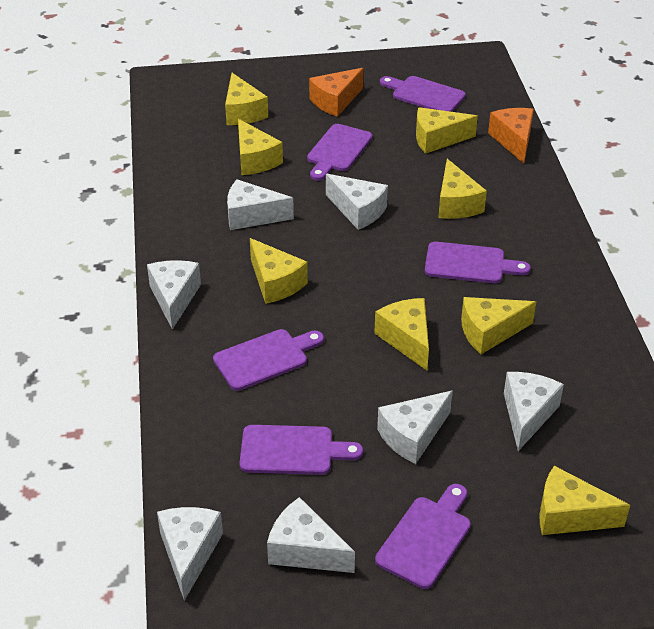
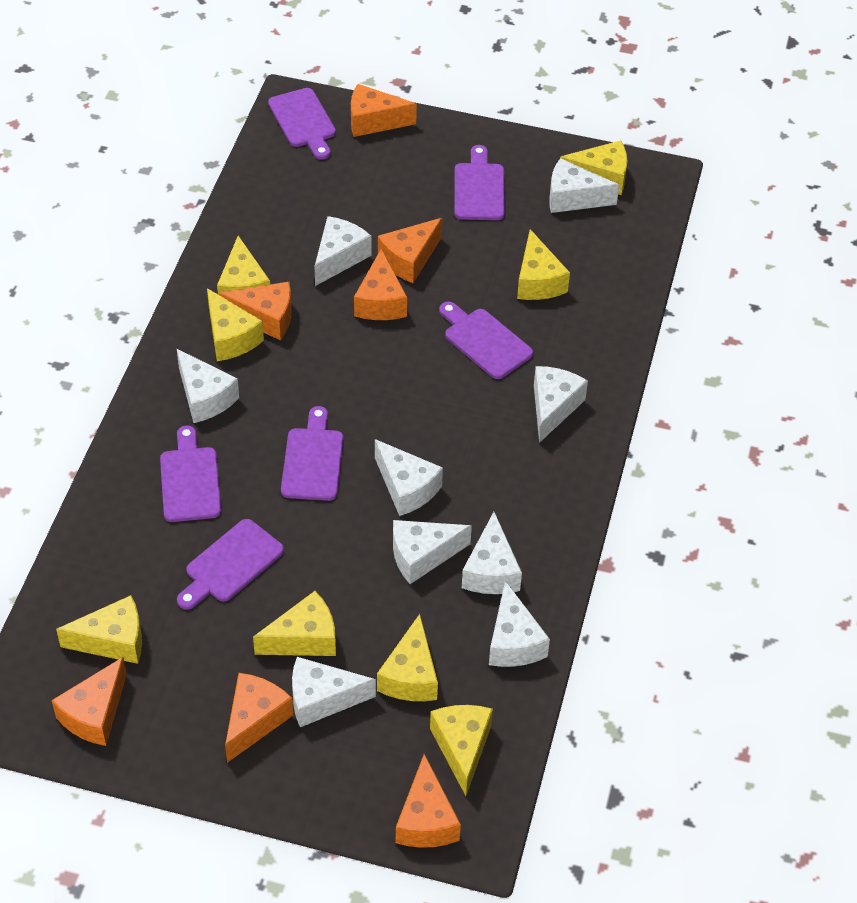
orange cheese: [309,68,364,117] [488,108,534,163] = 2 -> [52,657,127,746] [219,282,292,340] [225,673,293,763] [351,84,417,137] [354,249,407,320] [378,218,442,283] [396,754,461,848] = 7
white cheese: [147,260,201,330] [157,507,223,601] [227,180,294,230] [267,497,355,573] [326,174,388,230] [377,391,453,464] [504,372,564,451] = 7 -> [177,349,239,423] [292,657,376,727] [314,216,371,286] [375,439,443,516] [393,520,472,584] [462,512,522,594] [489,581,550,667] [534,366,588,443] [549,158,619,213] = 9

